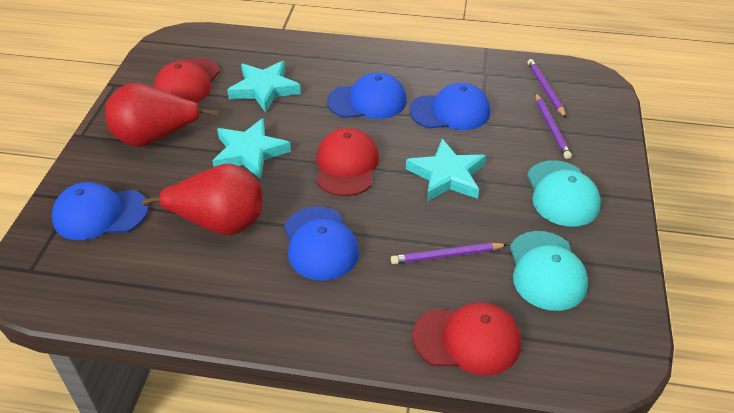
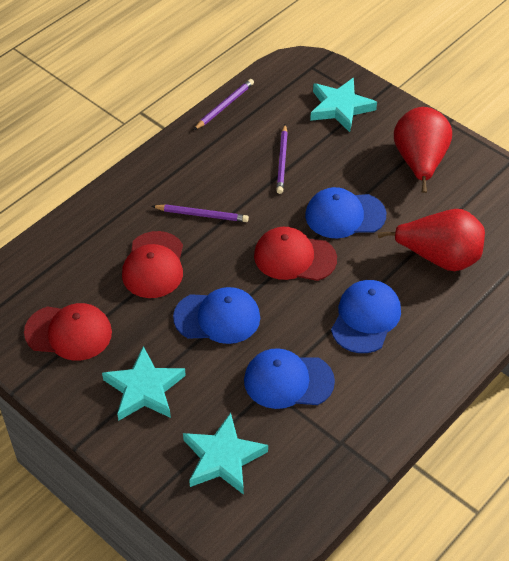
turquoise cap: [510,231,588,311] [527,160,601,227] = 2 -> none = 0

